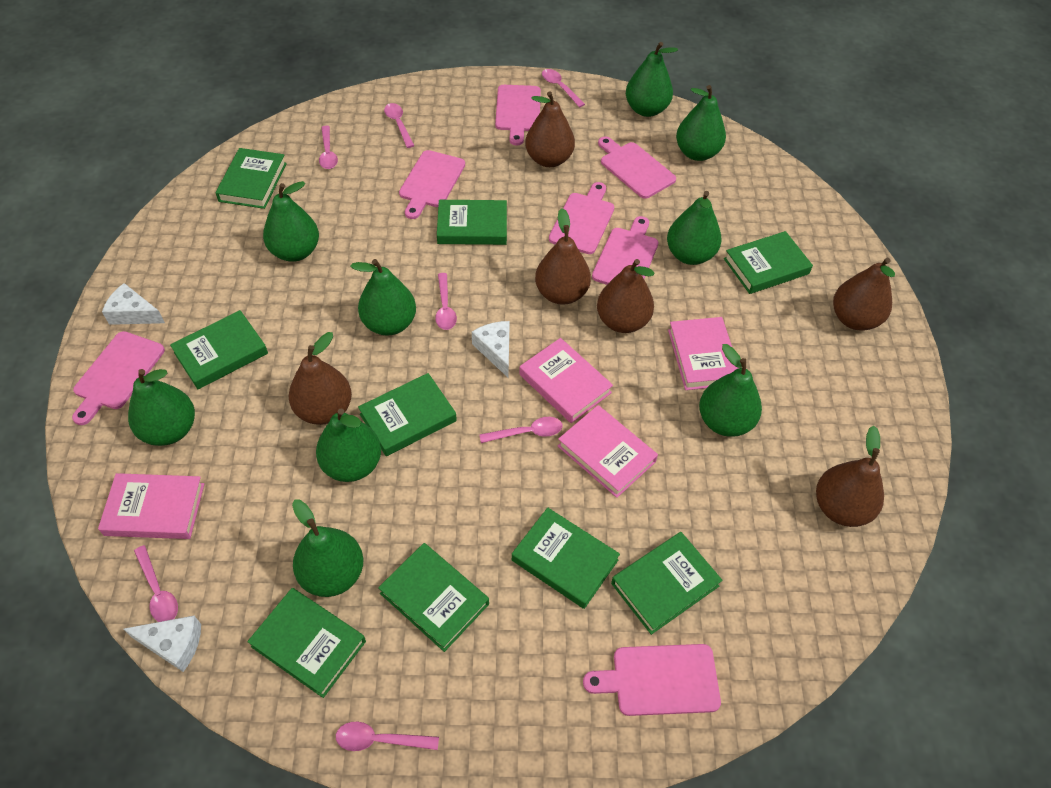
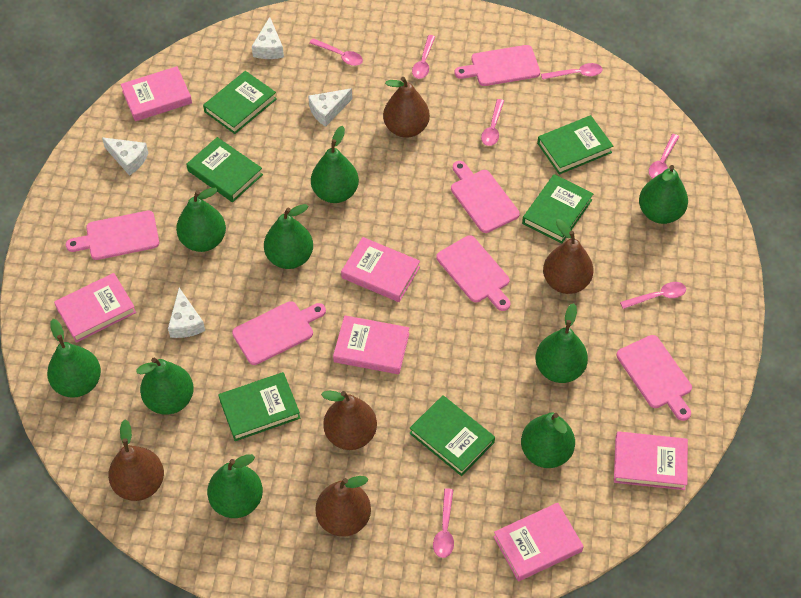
brown pear: [289,332,352,425] [525,92,575,167] [535,208,591,305] [597,259,654,333] [816,426,884,527] [833,258,895,330] = 6 -> [108,420,164,501] [315,476,371,537] [321,391,377,450] [383,77,430,138] [543,219,593,294] = 5
green book: [170,310,268,389] [216,148,287,209] [247,588,366,698] [358,373,457,456] [378,543,489,652] [437,200,507,245] [512,508,620,609] [611,532,722,635] [724,231,813,294] = 9 -> [187,137,263,202] [203,71,277,134] [218,372,300,441] [409,395,495,476] [522,174,593,244] [537,115,613,175] = 6
pink book: [98,473,204,539] [519,338,613,423] [558,405,658,498] [668,317,738,390] = 4 -> [54,273,136,343] [121,66,192,121] [333,315,409,374] [341,237,420,302] [494,503,584,581] [614,431,688,490] = 6
pink cutting board: [72,331,165,425] [399,150,465,219] [495,85,541,146] [549,182,614,254] [583,644,721,716] [592,216,659,285] [598,136,676,199] = 7 -> [66,211,159,260] [232,301,326,365] [436,235,510,311] [451,161,520,233] [455,45,540,86] [617,335,692,421] = 6
white cheese: [102,283,165,325] [123,616,201,672] [472,321,510,377] = 3 -> [102,137,148,176] [168,288,205,338] [252,17,284,59] [308,88,352,127] = 4

